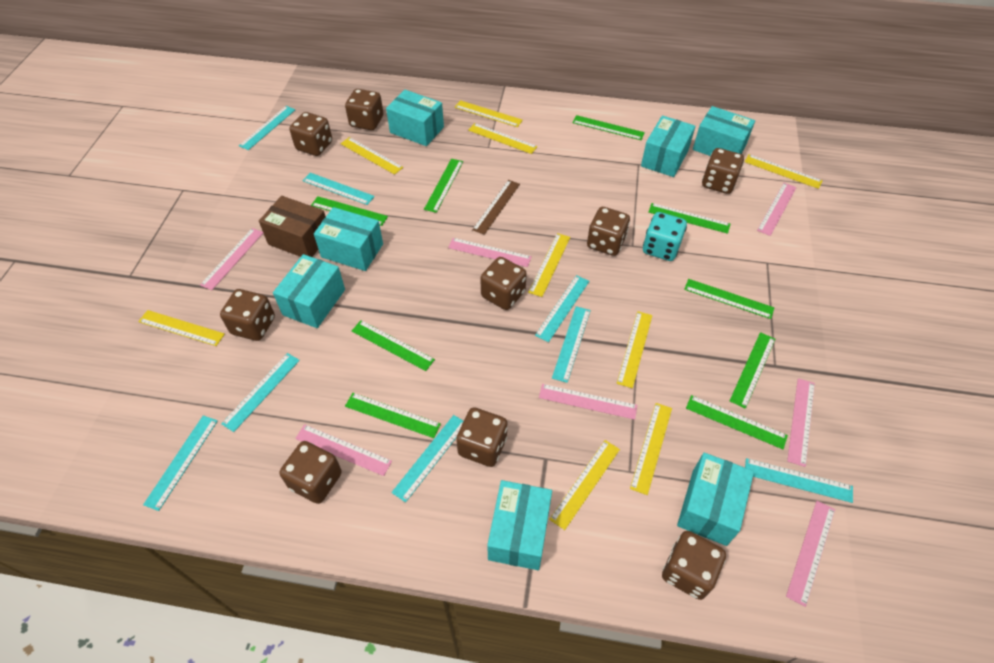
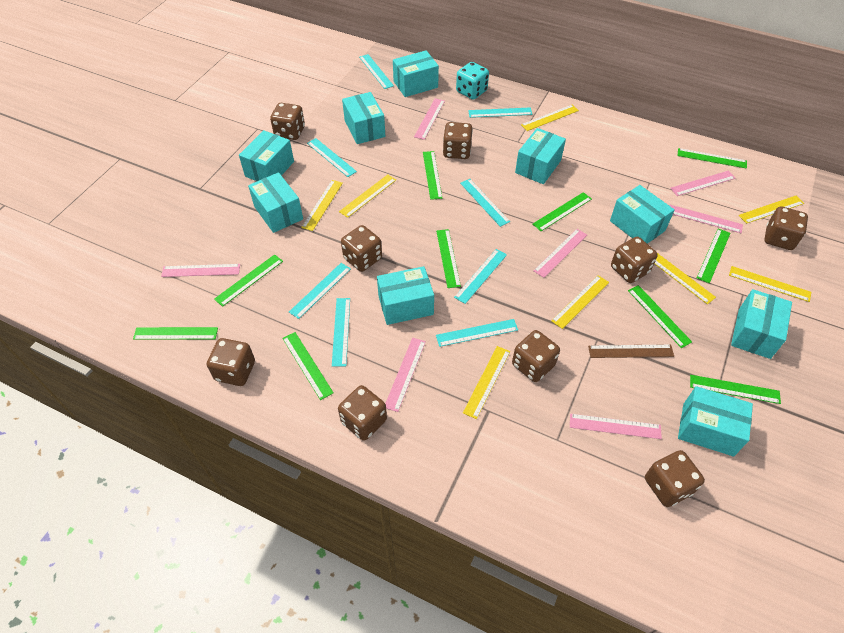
brown box: [259,196,326,257] = 1 -> none = 0
green ruler: [311,196,388,226] [345,393,441,438] [352,320,435,371] [424,159,463,213] [572,115,645,140] [648,203,730,234] [684,279,774,319] [686,395,788,449] [730,332,775,409] = 9 -> [133,327,218,340] [214,254,283,307] [282,332,334,400] [423,151,442,200] [436,229,461,288] [532,192,592,231] [628,285,692,348] [677,148,747,169] [690,375,781,404] [697,228,730,283] = 10
turquoise box: [273,254,345,328] [314,207,383,271] [386,90,444,146] [487,480,552,570] [641,115,695,177] [677,453,754,546] [693,106,755,156] = 7 -> [239,130,294,181] [248,172,303,233] [342,92,385,144] [377,266,434,325] [393,50,439,97] [515,128,566,184] [610,185,675,244] [678,386,753,457] [731,289,792,359] = 9
yellow ruler: [138,310,225,346] [341,137,403,175] [455,100,523,127] [468,123,538,154] [528,233,570,297] [549,440,620,530] [617,311,652,388] [630,403,672,495] [745,154,823,189] = 9 -> [301,180,343,231] [339,174,396,218] [463,346,510,419] [521,105,579,131] [551,275,609,329] [654,253,716,304] [729,266,811,302] [738,196,804,224] = 8

